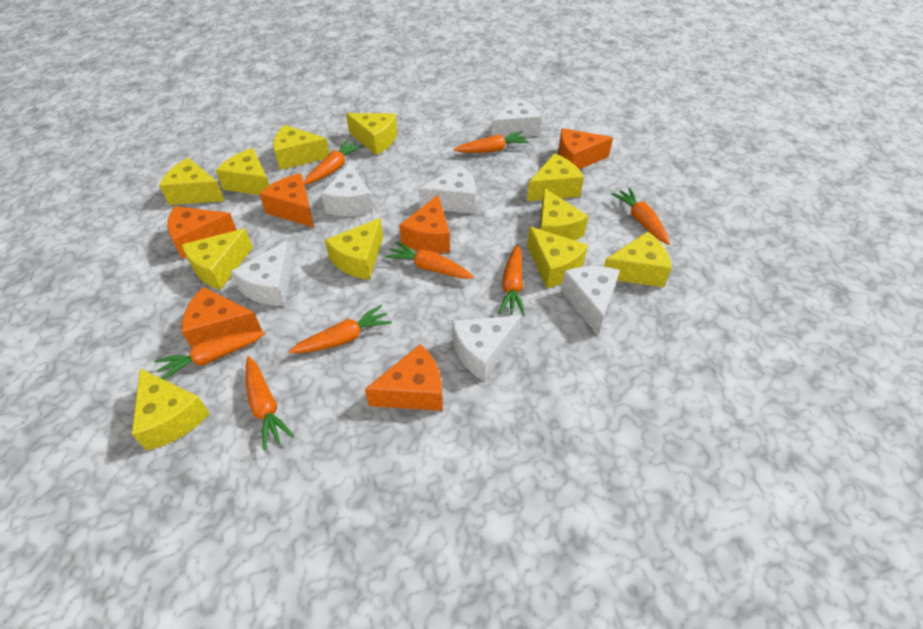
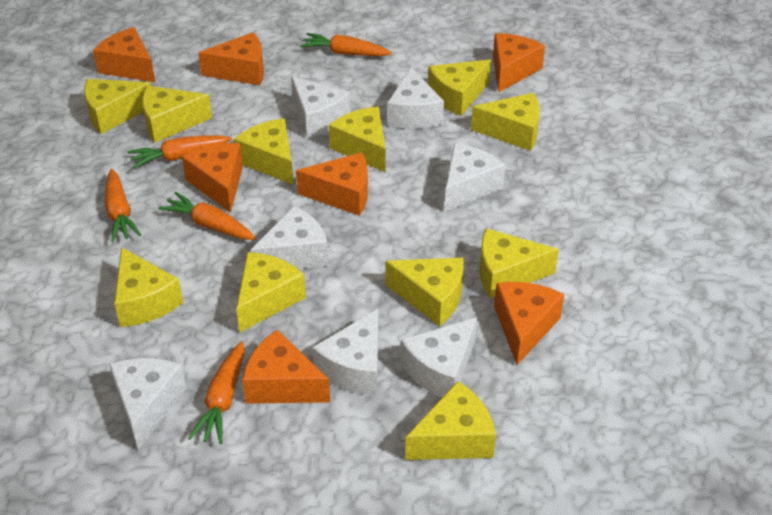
orange carrot: [154,331,265,380] [246,356,294,450] [289,305,392,353] [304,140,363,185] [385,241,474,279] [453,131,529,153] [498,244,525,316] [611,188,670,245] = 8 -> [105,169,141,242] [128,136,232,169] [159,192,256,240] [188,342,244,444] [300,33,392,56] = 5
orange cheese: [167,206,237,259] [181,287,262,348] [259,173,314,228] [365,344,442,411] [399,195,450,253] [558,128,613,169] = 6 -> [93,27,155,82] [182,143,243,213] [199,32,264,85] [242,330,330,404] [296,153,368,216] [493,33,545,92] [494,282,564,365] = 7
white cheese: [231,241,293,306] [321,162,373,216] [419,165,476,213] [452,315,522,381] [492,97,542,138] [561,266,620,335] = 6 -> [109,358,186,450] [251,206,329,269] [291,76,350,138] [312,309,379,395] [387,67,444,129] [401,317,477,398] [444,143,506,212] = 7

